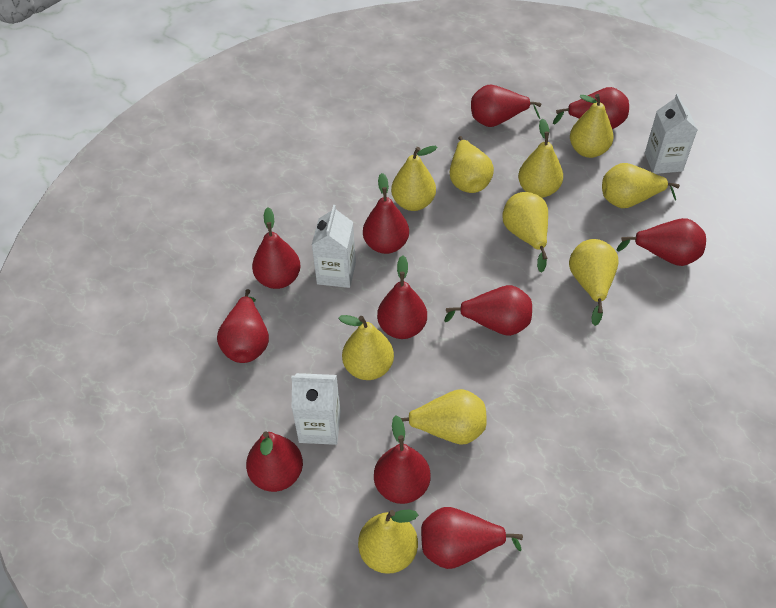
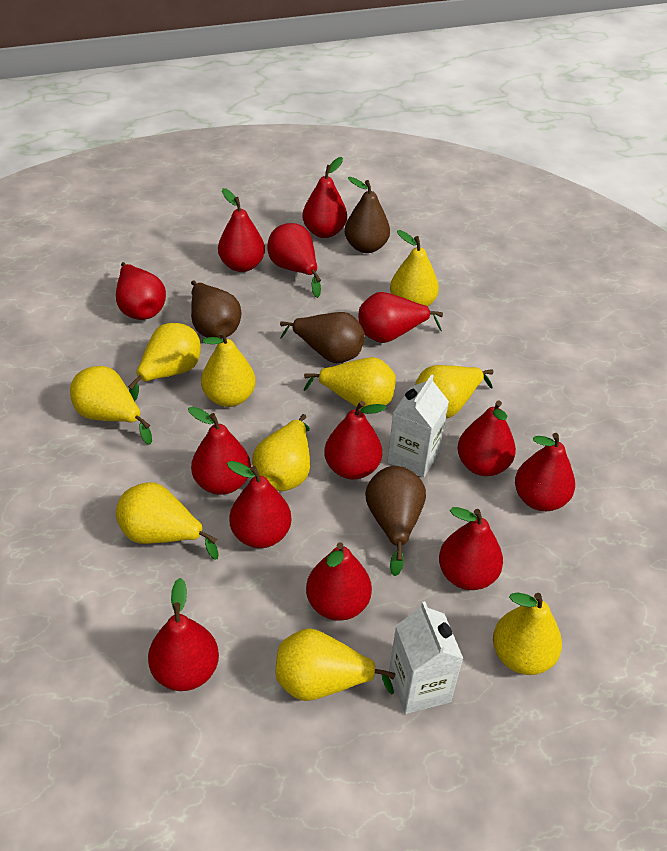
brown pear: none = 0 -> [191,280,241,339] [280,312,365,363] [345,177,390,253] [365,466,426,576] = 4
red pear: [217,289,269,363] [246,431,303,492] [252,207,301,289] [363,173,409,254] [374,415,431,504] [377,255,427,339] [421,507,523,569] [444,285,532,336] [471,85,541,127] [553,87,629,129] [617,218,706,266] = 11 -> [116,262,166,320] [148,578,219,691] [188,406,251,495] [218,188,265,272] [227,461,291,548] [267,223,321,298] [302,157,347,238] [306,542,372,621] [324,401,386,479] [359,292,443,343] [439,507,503,590] [458,400,516,476] [515,433,575,511] = 13
white carton: [291,373,341,445] [312,205,356,288] [645,93,698,174] = 3 -> [387,374,449,477] [389,601,463,714] = 2

